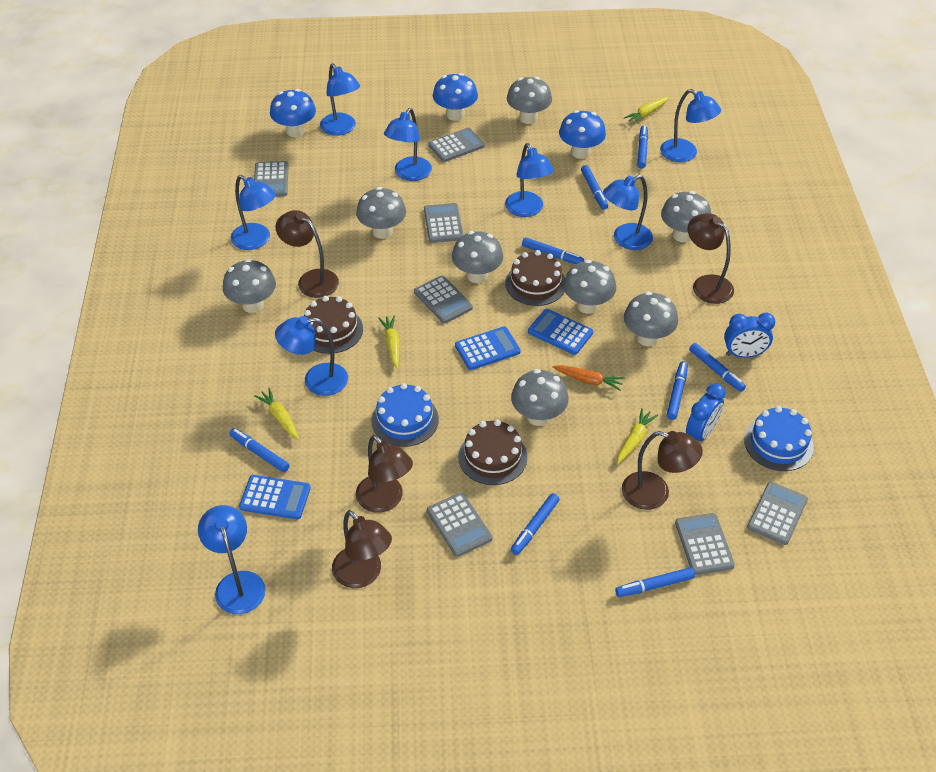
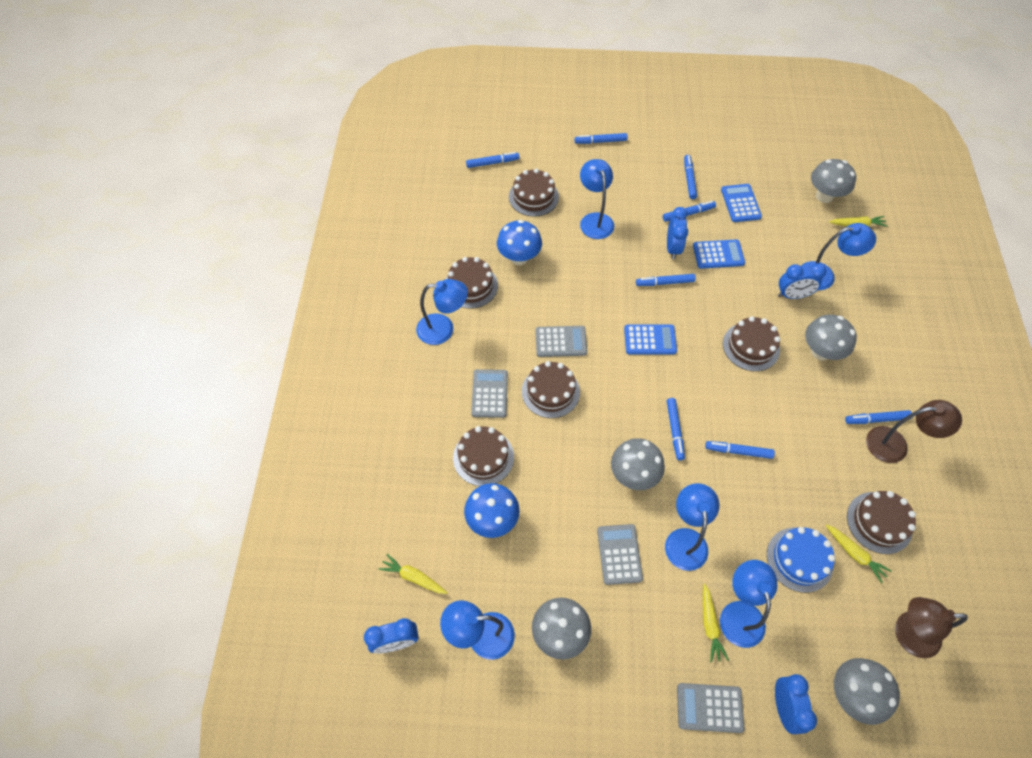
blue cake: [371,383,439,447] [744,406,814,471] = 2 -> [767,527,835,593] = 1
blue clock: [686,384,726,441] [724,313,775,358] = 2 -> [364,618,419,654] [667,207,688,259] [775,674,817,734] [778,263,826,299] = 4
blue lamp: [198,505,266,614] [231,175,276,250] [275,316,348,396] [320,63,360,136] [384,108,432,181] [505,143,554,217] [603,175,653,250] [660,89,721,162] = 8 -> [416,279,468,345] [440,600,515,660] [580,159,614,239] [665,483,720,571] [720,560,777,648] [801,223,876,290] = 6
blue mushroom: [270,89,316,137] [433,73,478,121] [559,110,606,159] = 3 -> [464,483,520,538] [497,220,542,265] = 2
brown cake: [304,296,363,354] [458,420,527,485] [505,250,565,306] = 3 -> [446,257,498,309] [453,426,514,486] [509,169,559,217] [522,361,580,418] [723,316,780,371] [847,491,916,554] = 6
brown lamp: [276,210,339,298] [332,510,392,588] [356,435,413,513] [622,431,703,510] [688,213,734,304] = 5 -> [866,400,962,463] [895,597,968,658] = 2
grey calculator: [254,161,288,197] [414,276,473,324] [424,203,463,243] [427,493,493,557] [428,128,485,162] [675,513,735,575] [747,482,808,545] = 7 -> [471,369,508,418] [535,326,587,357] [597,524,643,585] [677,683,744,733] = 4
grey mushroom: [223,259,276,313] [356,187,406,239] [452,231,503,283] [507,77,552,124] [511,369,569,426] [563,260,616,314] [624,292,678,346] [661,191,711,242] = 8 -> [532,598,591,660] [611,438,665,490] [805,315,857,360] [811,159,856,203] [834,658,900,725] = 5
orange carrot: [553,365,625,391] = 1 -> none = 0

